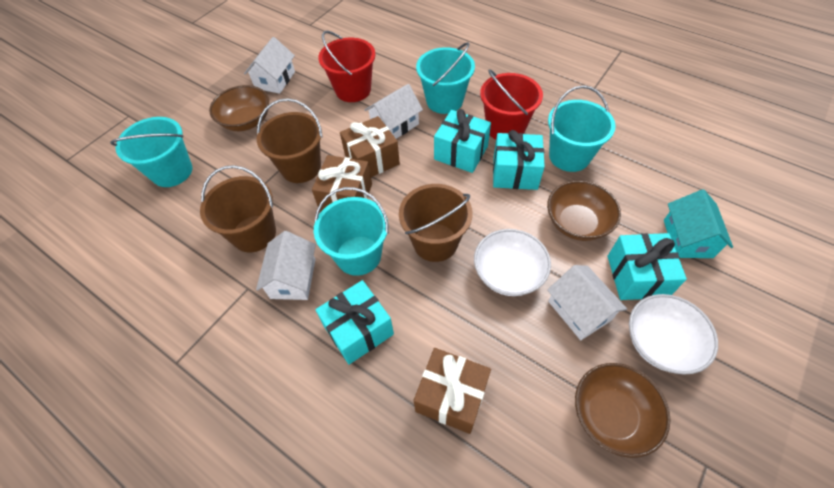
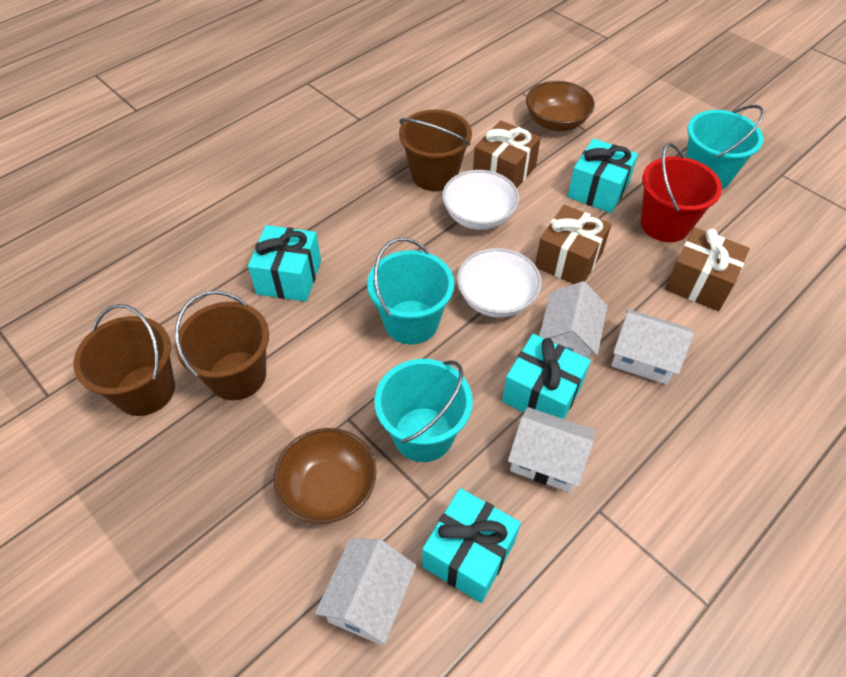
brown bowl: [209,85,269,131] [547,181,621,241] [575,363,670,458] = 3 -> [274,428,377,524] [526,81,595,131] = 2
red bucket: [318,31,375,102] [480,69,543,140] = 2 -> [641,143,722,242] = 1
turquoise bucket: [110,117,192,187] [314,187,389,276] [416,42,475,114] [548,86,616,172] = 4 -> [367,238,454,344] [374,359,473,462] [686,105,764,190] = 3
turquoise house: [664,189,733,258] = 1 -> none = 0

